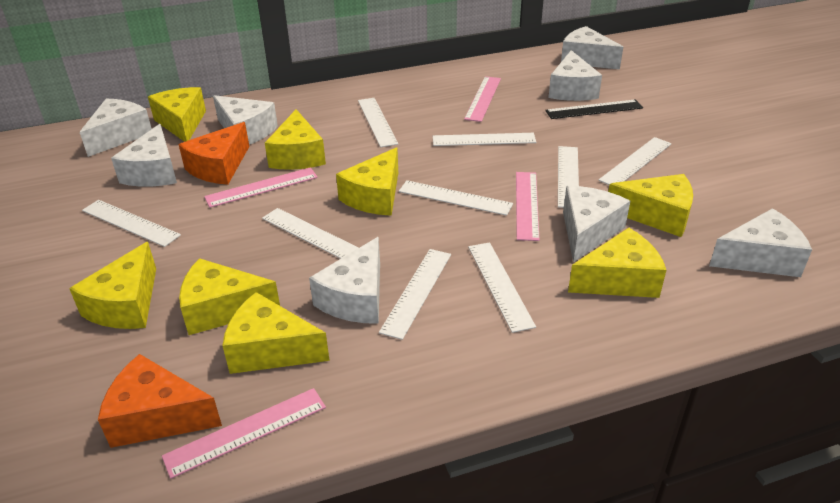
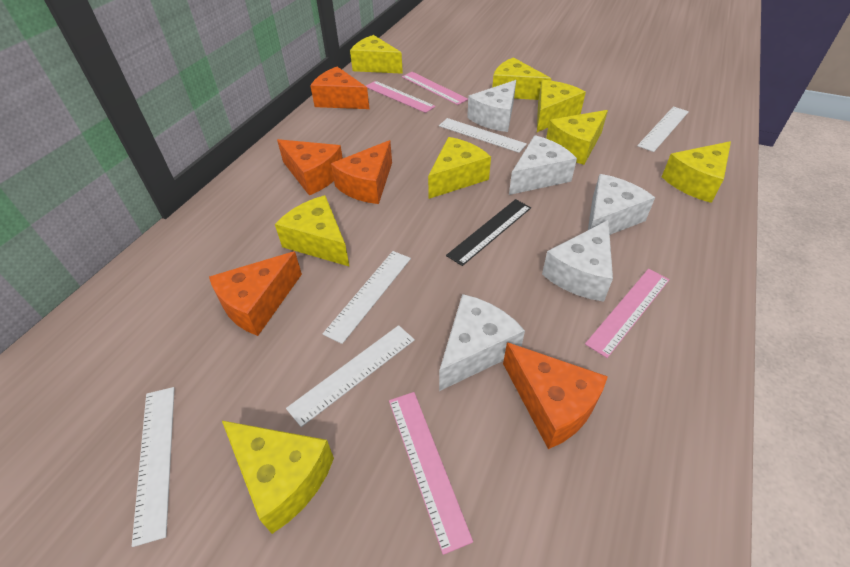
orange cheese: [98,354,222,448] [178,122,249,185] = 2 -> [209,251,302,336] [277,139,343,196] [310,67,369,109] [331,140,392,204] [503,342,608,449] = 5
white cheese: [80,99,152,157] [111,124,177,187] [213,95,278,145] [309,237,380,324] [548,50,602,101] [561,26,623,70] [563,186,630,262] [709,209,812,277] = 8 -> [439,294,525,391] [467,80,516,132] [509,135,577,195] [542,220,613,302] [588,174,655,235] = 5
white ruler: [82,200,181,247] [262,208,359,259] [358,98,398,147] [379,249,451,340] [399,180,513,216] [433,133,536,146] [468,242,536,333] [558,146,579,208] [599,137,672,185] = 9 -> [132,387,175,547] [286,325,415,427] [323,251,411,344] [439,118,527,153] [637,107,689,152] = 5

